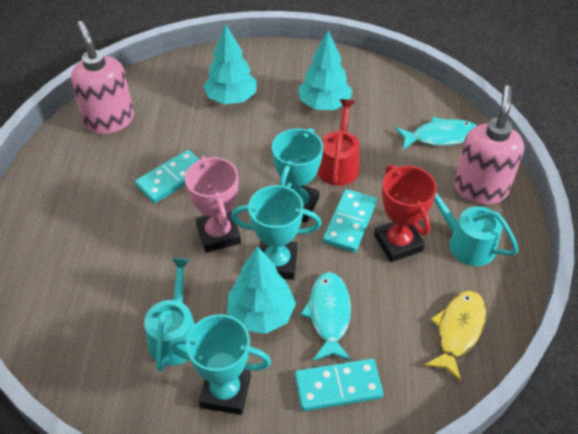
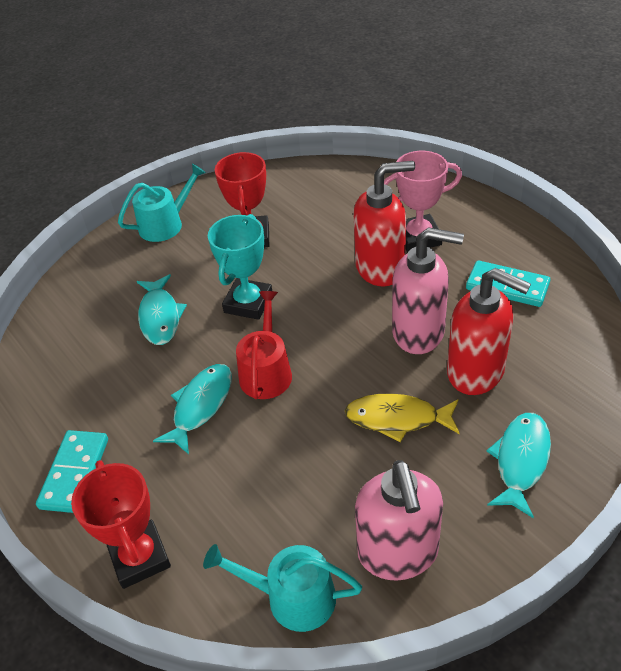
red soap dispenser: none = 0 -> [353,161,415,286] [447,268,531,395] = 2
red trophy: [374,164,437,262] = 1 -> [71,460,171,589] [214,152,269,247] = 2
turquoise domino: [135,150,200,203] [295,359,384,411] [323,189,377,252] = 3 -> [36,430,108,513] [466,260,550,307] = 2
turquoise fish: [301,272,351,361] [395,117,476,150] = 2 -> [137,274,187,345] [153,364,232,454] [487,413,551,518] = 3
turquoise tree: [203,24,257,104] [227,246,296,334] [298,30,352,110] = 3 -> none = 0
turquoise trophy: [169,314,271,415] [231,185,321,280] [272,128,323,223] = 3 -> [208,214,272,320] = 1

